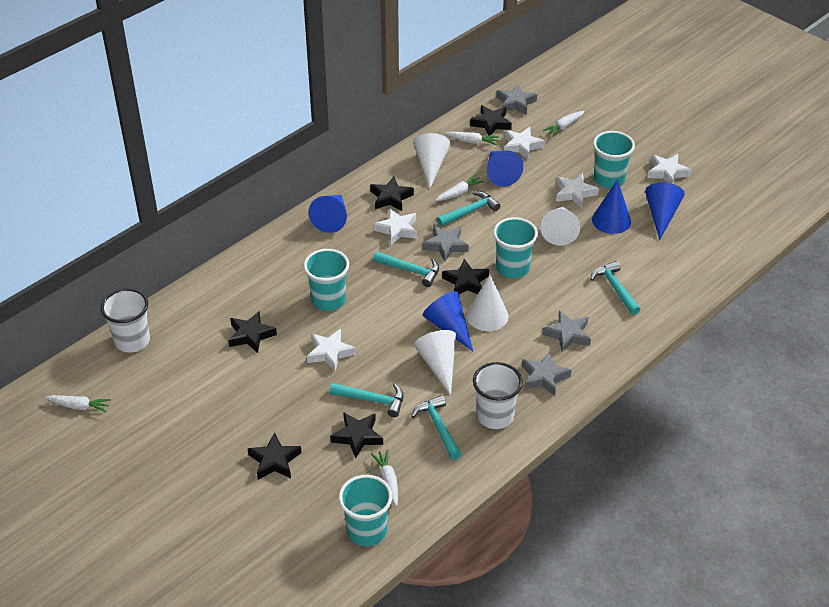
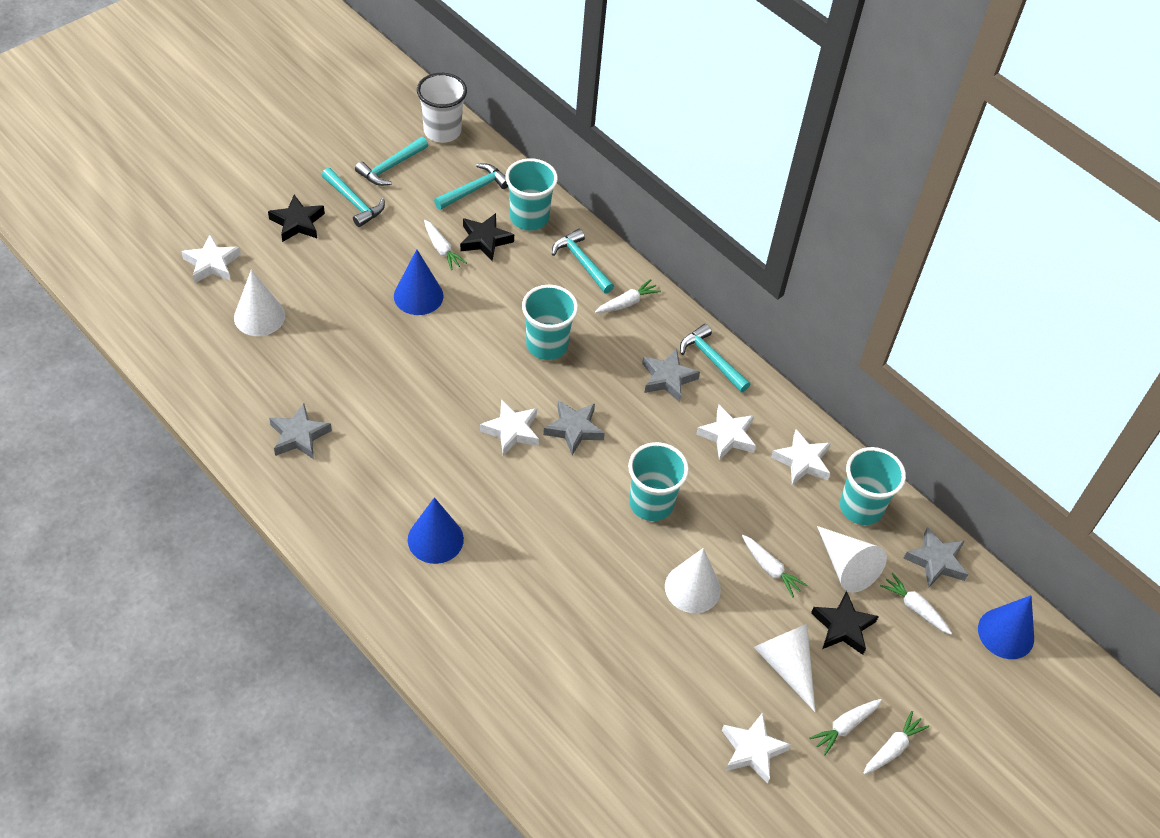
black star: [228,311,277,353] [248,432,302,480] [330,412,383,459] [370,177,414,211] [442,259,489,294] [470,105,512,136] = 6 -> [268,195,325,242] [460,213,514,261] [811,591,879,655] = 3
blue cone: [309,195,347,233] [423,291,473,351] [487,151,523,187] [592,179,631,234] [645,183,685,240] = 5 -> [394,249,444,315] [408,497,464,564] [978,595,1034,659] = 3
white carrot: [45,395,111,412] [371,449,398,506] [435,174,484,201] [445,132,499,145] [543,111,585,137] = 5 -> [424,220,467,270] [595,279,661,313] [742,535,807,597] [809,699,882,756] [863,711,929,775] [880,573,952,635] = 6
white cup: [101,289,150,353] [473,362,523,429] = 2 -> [417,73,467,143] = 1

